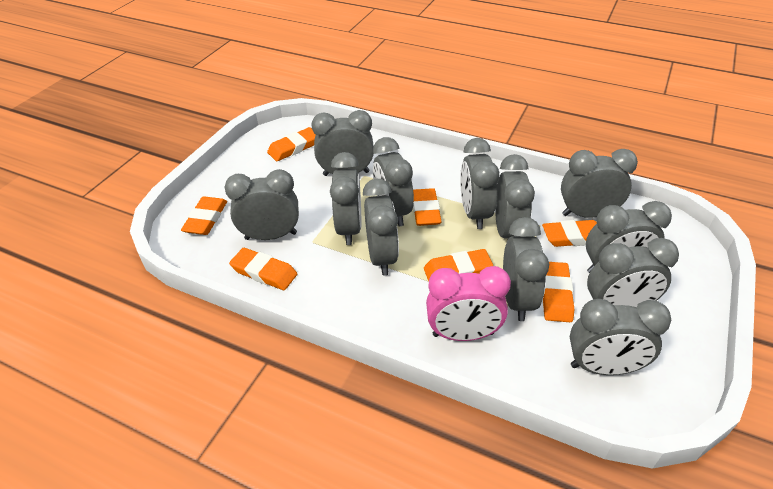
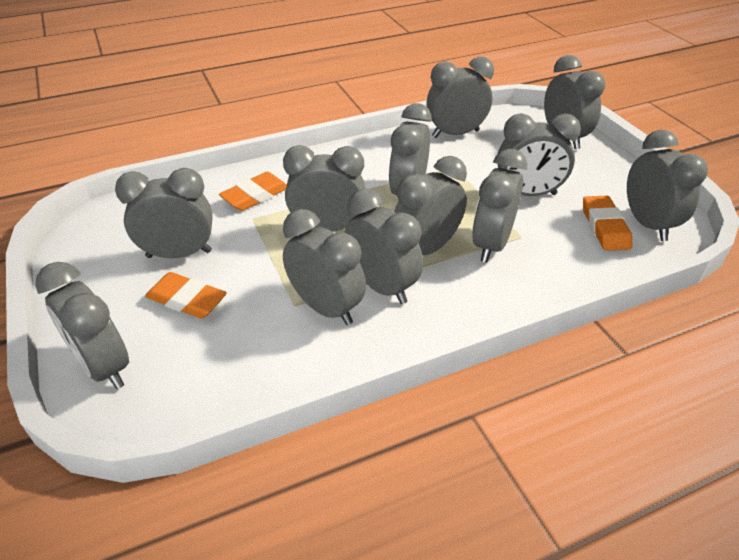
orange eraser: [181,196,227,235] [229,248,297,290] [267,127,316,161] [413,188,442,226] [424,249,493,281] [542,220,597,247] [542,262,574,322] = 7 -> [145,272,227,319] [219,172,287,211] [583,196,632,251] = 3
pink clock: [426,266,511,341] = 1 -> none = 0

